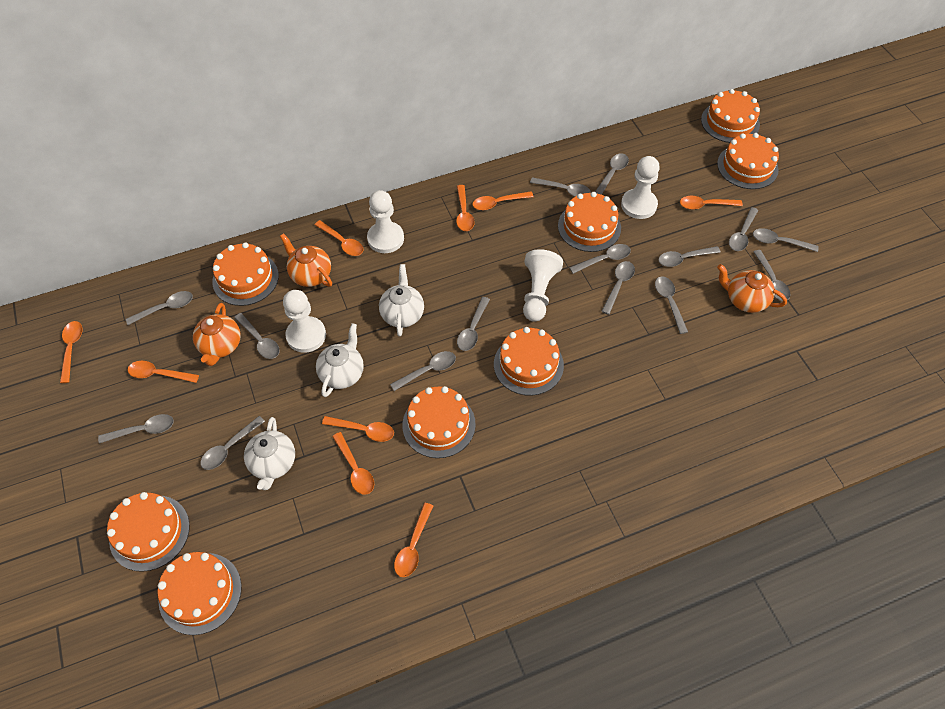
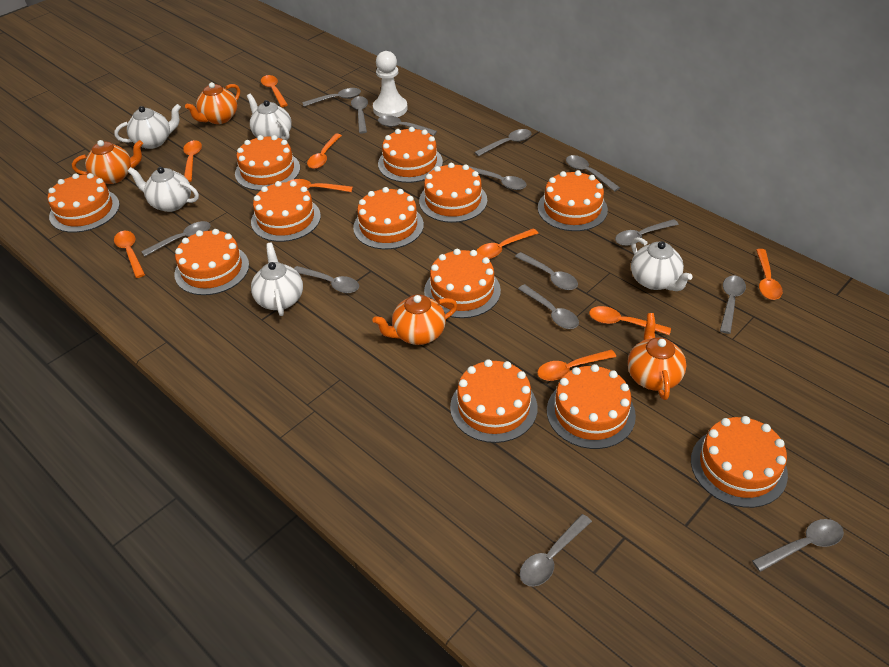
grey spoon: [98,414,174,444] [126,291,193,325] [200,416,265,470] [234,313,280,359] [390,351,456,391] [457,297,490,351] [530,177,591,197] [569,244,631,274] [595,153,629,195] [601,261,635,315] [655,276,688,334] [658,246,721,267] [729,207,758,251] [753,228,819,252] [753,250,790,301] = 15 -> [141,221,211,257] [294,266,359,293] [302,88,361,107] [351,96,368,133] [378,115,437,136] [469,166,526,190] [475,129,532,156] [515,252,578,290] [518,284,579,329] [520,514,592,587] [566,155,620,192] [615,219,679,246] [720,275,746,334] [752,519,844,572] = 14
orange cake: [107,492,190,572] [157,552,242,635] [212,242,279,306] [402,386,476,458] [494,327,564,396] [558,192,621,252] [701,89,760,143] [717,133,779,189] = 8 -> [48,173,120,233] [174,229,249,295] [235,135,300,191] [251,181,321,242] [353,187,424,249] [378,127,443,183] [419,163,487,223] [424,249,501,318] [450,359,538,443] [538,170,608,231] [547,364,636,449] [691,416,788,508] = 12
orange teapot: [193,303,241,366] [280,233,332,287] [717,264,787,313] = 3 -> [72,140,143,184] [185,82,240,124] [372,294,458,345] [628,313,686,400] = 4
white pawn: [283,290,326,353] [367,190,404,253] [523,249,563,322] [621,156,660,219] = 4 -> [373,51,408,117] = 1
white teapot: [244,417,295,490] [316,323,364,397] [379,264,424,336] = 3 -> [114,104,181,149] [128,167,199,212] [247,94,292,140] [251,243,303,316] [631,237,693,291] = 5

